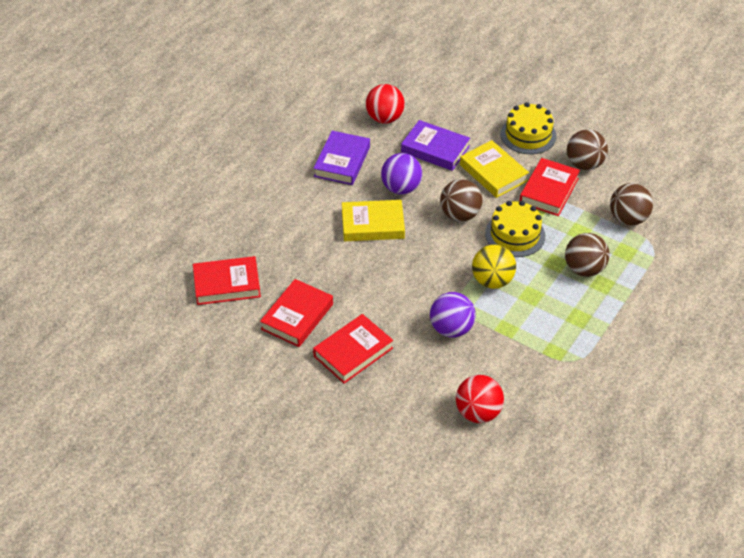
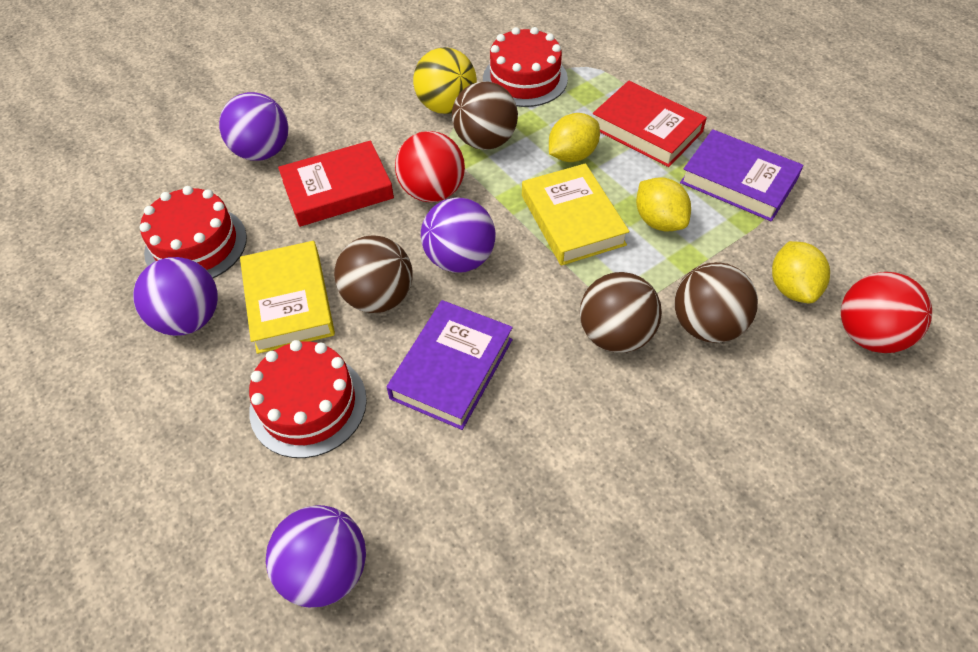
purple ball: [381,153,422,195] [430,292,476,337] = 2 -> [133,257,218,336] [219,92,288,161] [266,505,366,607] [421,197,495,273] = 4
red book: [193,256,261,305] [260,279,333,347] [313,314,393,384] [519,158,580,216] = 4 -> [278,140,394,227] [593,81,707,167] = 2
red cake: none = 0 -> [140,186,247,278] [249,340,367,458] [483,27,568,107] = 3
yellow cake: [485,201,545,257] [501,102,557,154] = 2 -> none = 0
yellow lemon: none = 0 -> [549,113,600,162] [636,177,691,232] [772,241,830,303] = 3

